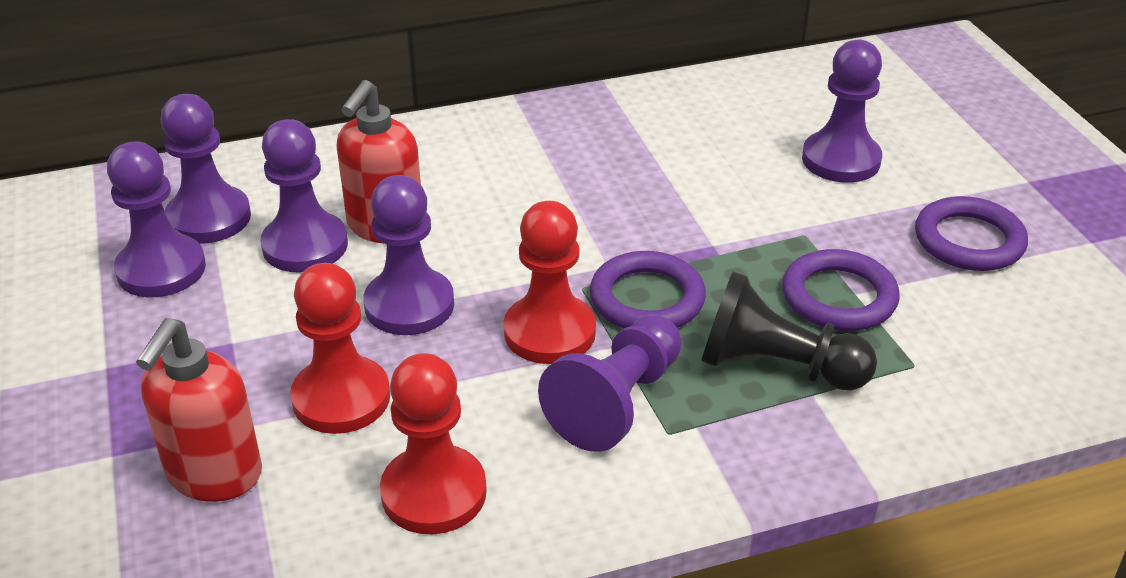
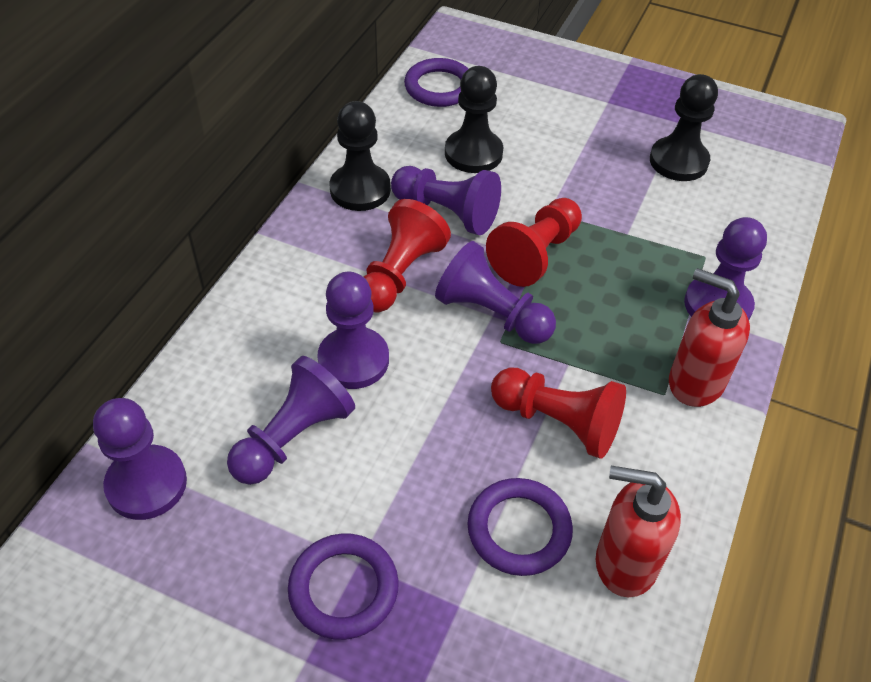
black pawn: [701,271,877,390] = 1 -> [329,101,391,211] [445,66,503,173] [650,74,718,181] = 3

